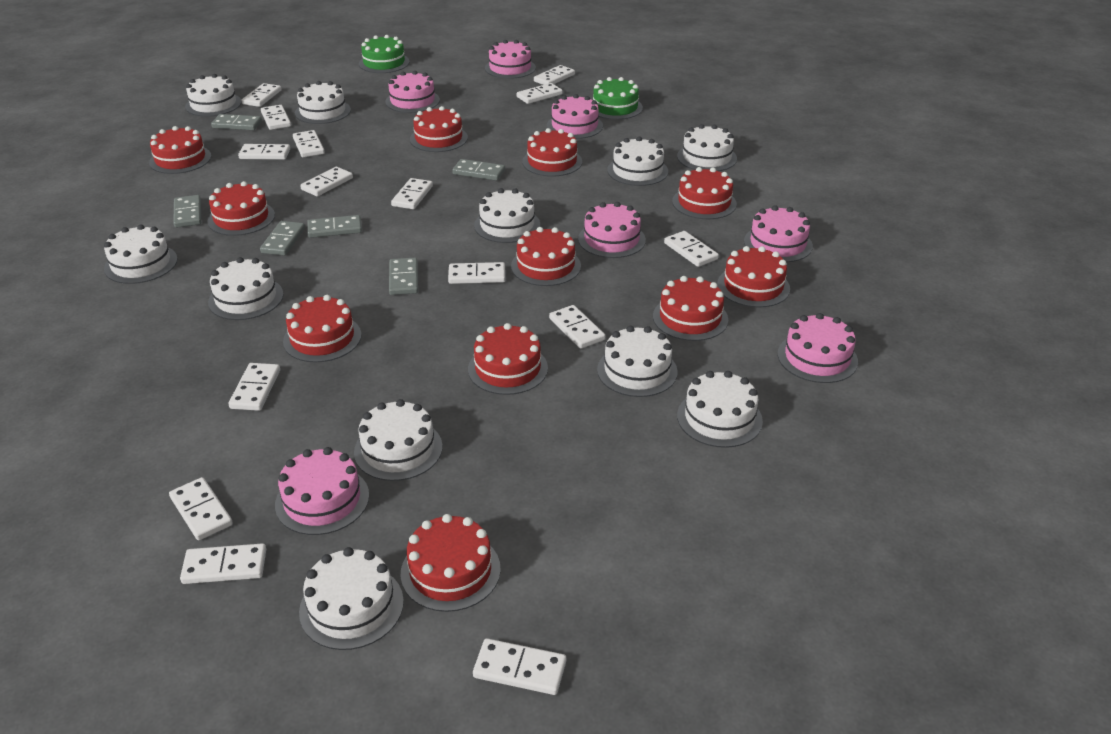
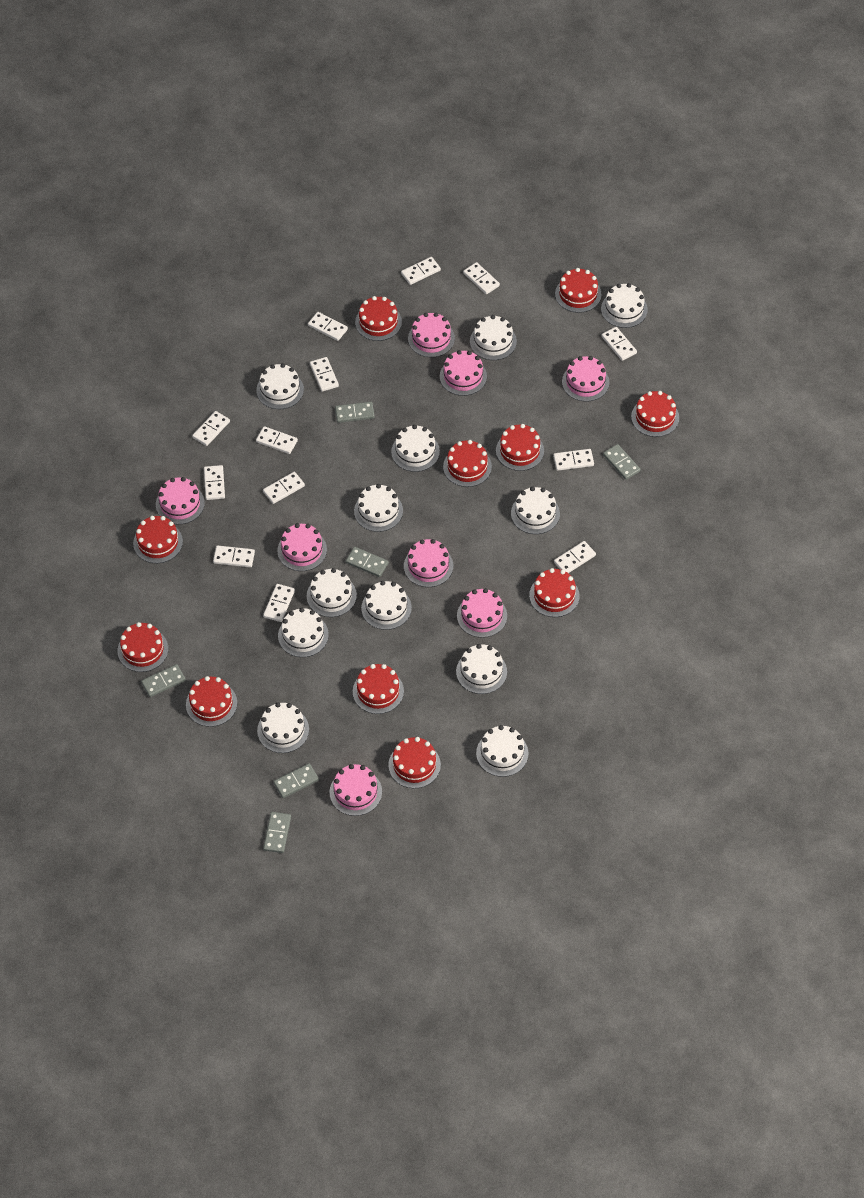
green cake: [359,35,409,73] [593,77,643,120] = 2 -> none = 0
pink cake: [275,447,369,535] [385,71,440,113] [485,40,536,79] [547,94,603,139] [578,202,646,258] [744,205,813,262] [777,313,858,383] = 7 -> [156,477,205,524] [277,523,327,571] [330,764,382,816] [404,539,453,587] [408,313,455,357] [440,350,487,396] [457,588,507,638] [562,356,610,402] = 8
white cake: [104,224,177,284] [185,74,242,117] [208,257,283,320] [295,81,351,124] [299,547,404,650] [354,399,443,481] [474,188,540,243] [597,326,678,397] [607,137,668,186] [677,124,737,171] [677,371,763,448] = 11 -> [256,363,304,409] [257,703,309,753] [278,608,329,657] [307,568,357,617] [354,484,403,532] [361,581,412,630] [391,425,440,472] [456,644,507,694] [470,315,517,360] [476,725,528,777] [511,487,560,534] [601,283,648,328] = 12
white domino: [169,477,233,540] [180,543,266,584] [229,363,280,411] [238,144,290,160] [241,83,282,107] [261,105,291,130] [293,130,325,158] [300,167,353,196] [391,178,433,209] [448,262,505,284] [473,638,566,695] [517,83,563,104] [534,65,575,85] [549,305,605,349] [664,231,719,267] = 15 -> [192,411,230,446] [204,465,225,500] [213,546,255,567] [256,426,298,454] [263,472,305,504] [263,584,295,622] [308,312,348,341] [310,357,339,392] [401,257,441,285] [463,262,500,294] [553,449,594,471] [554,541,596,573] [602,327,637,361] = 13

